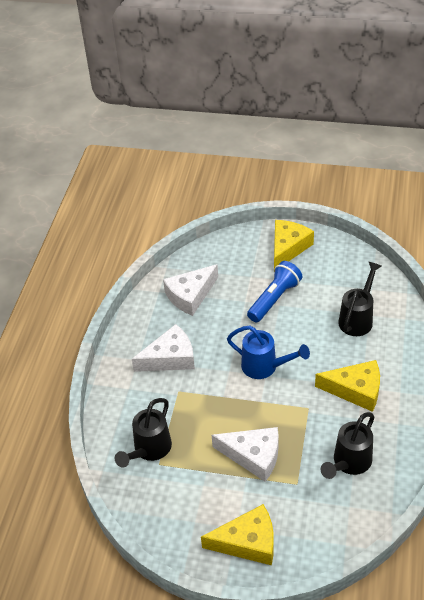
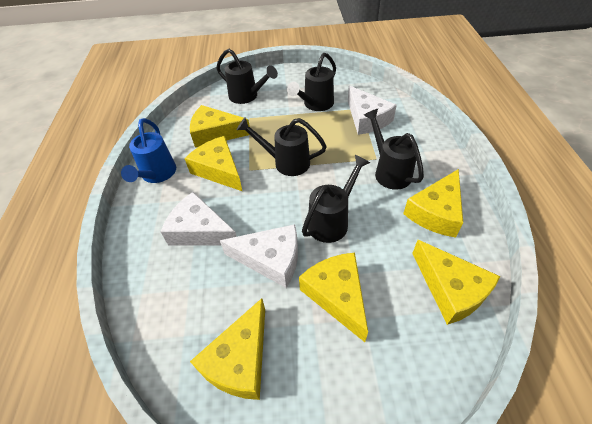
black watering can: [115,398,172,468] [321,412,374,479] [338,262,381,336] = 3 -> [216,49,278,104] [237,117,327,176] [287,53,336,111] [302,155,370,243] [364,109,424,190] = 5
blue flashlight: [247,261,303,322] = 1 -> none = 0
yellow cheese: [201,504,274,565] [274,220,314,269] [315,360,380,412] = 3 -> [184,136,242,191] [190,105,250,148] [190,298,265,400] [299,253,368,342] [403,169,463,238] [412,240,500,325] = 6

